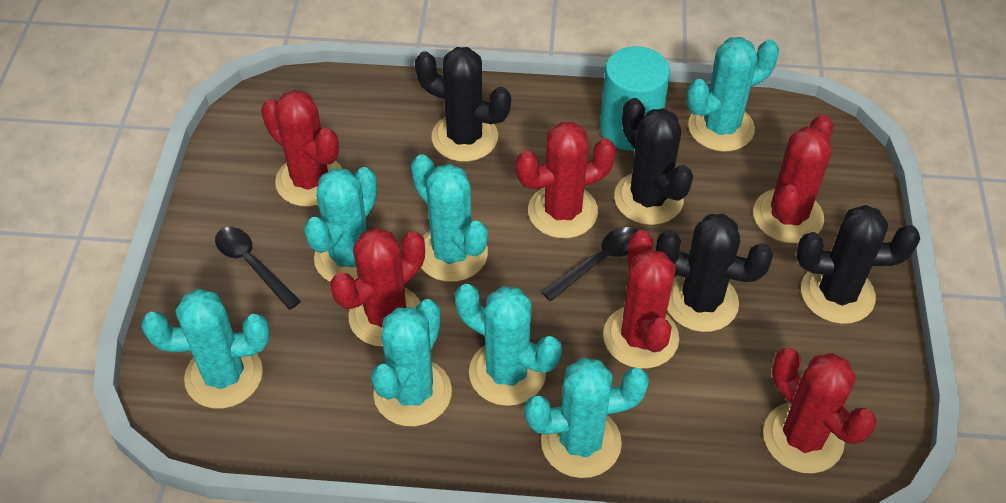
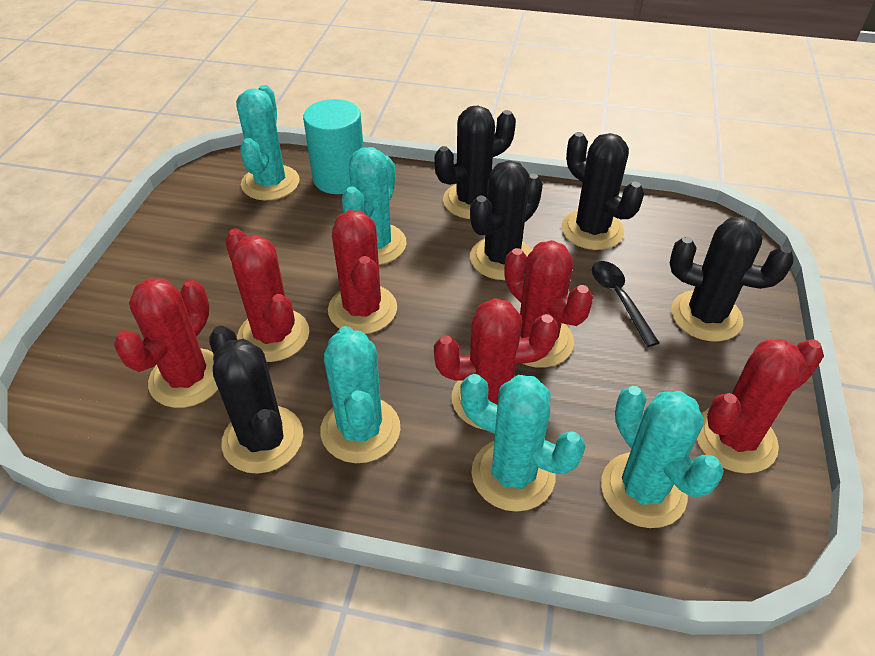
black cactus: [415,47,511,162] [614,98,693,225] [656,214,773,332] [797,205,920,324] = 4 -> [209,326,303,474] [434,106,516,219] [470,160,543,280] [561,132,644,250] [670,217,794,341] = 5
black spoon: [215,227,301,310] [542,227,638,301] = 2 -> [592,261,659,347] = 1
turquoise cactus: [141,289,269,409] [304,167,377,282] [371,299,452,426] [411,154,488,282] [455,284,562,406] [524,358,649,478] [687,37,779,152] = 7 -> [236,85,300,200] [320,326,401,463] [342,147,406,265] [460,374,586,512] [601,386,724,528] = 5

